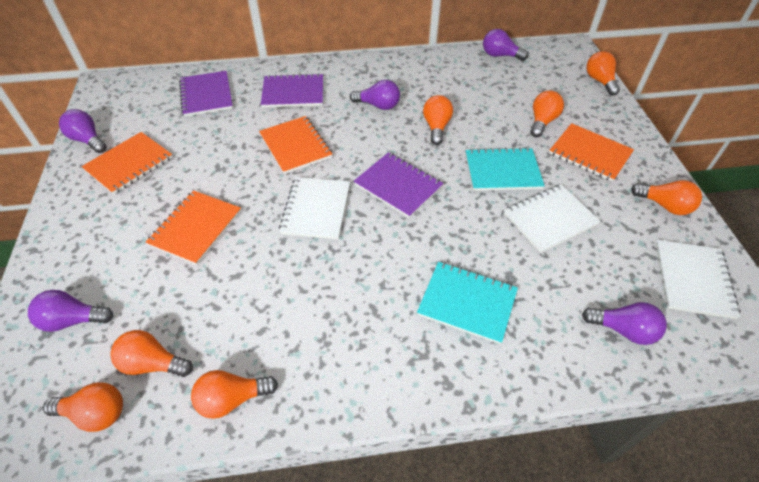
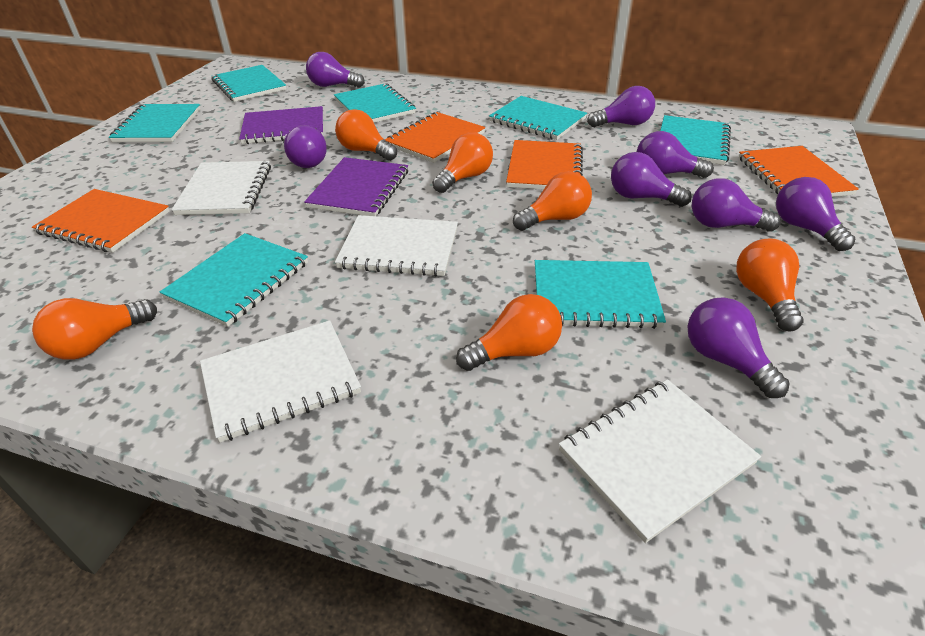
orange light bulb: [43,382,123,432] [110,330,193,377] [191,370,278,419] [423,95,453,145] [530,90,564,137] [586,51,620,96] [631,180,702,215] = 7 -> [32,298,157,360] [335,109,397,161] [432,132,493,193] [456,294,562,371] [513,171,592,231] [736,239,804,332] = 6
purple light bulb: [28,290,113,332] [59,109,107,153] [350,80,400,110] [483,29,528,61] [582,302,667,345] = 5 -> [283,125,327,168] [306,52,365,88] [587,86,655,127] [611,152,692,207] [637,131,714,178] [687,297,790,398] [692,178,781,232] [776,177,855,251] = 8
purple notebook: [179,71,233,117] [261,73,323,108] [354,152,444,218] = 3 -> [239,106,323,144] [304,157,408,216] = 2
turquoise notebook: [417,262,518,344] [466,147,545,191] = 2 -> [109,104,200,142] [160,233,308,327] [211,65,287,102] [334,83,416,123] [489,96,587,140] [535,260,666,329] [660,115,731,165] = 7
white notebook: [279,177,350,239] [504,184,601,253] [656,240,741,319] = 3 -> [171,161,271,215] [200,320,361,442] [335,215,458,276] [559,379,761,543] = 4

